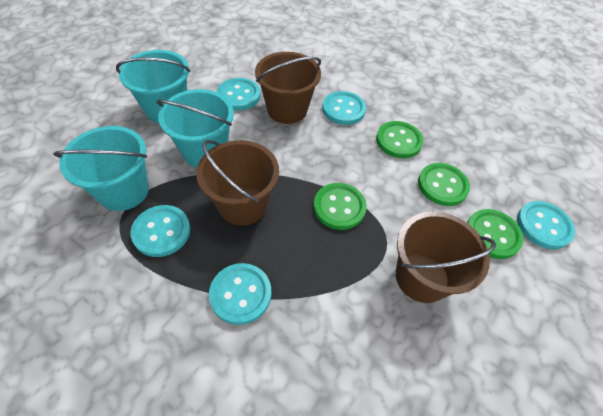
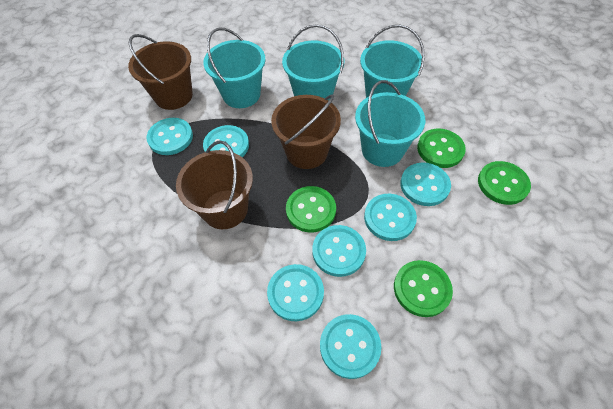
turquoise bucket: [53,126,149,211] [116,50,191,123] [156,89,234,167] = 3 -> [203,28,266,108] [282,24,344,101] [355,80,425,167] [360,25,425,98] = 4
turquoise button: [130,205,190,257] [209,263,271,325] [217,78,260,111] [322,91,366,125] [517,201,575,249] = 5 -> [146,118,193,155] [203,125,249,157] [267,264,324,321] [312,225,366,277] [320,314,381,379] [364,194,417,241] [400,163,451,206] = 7

